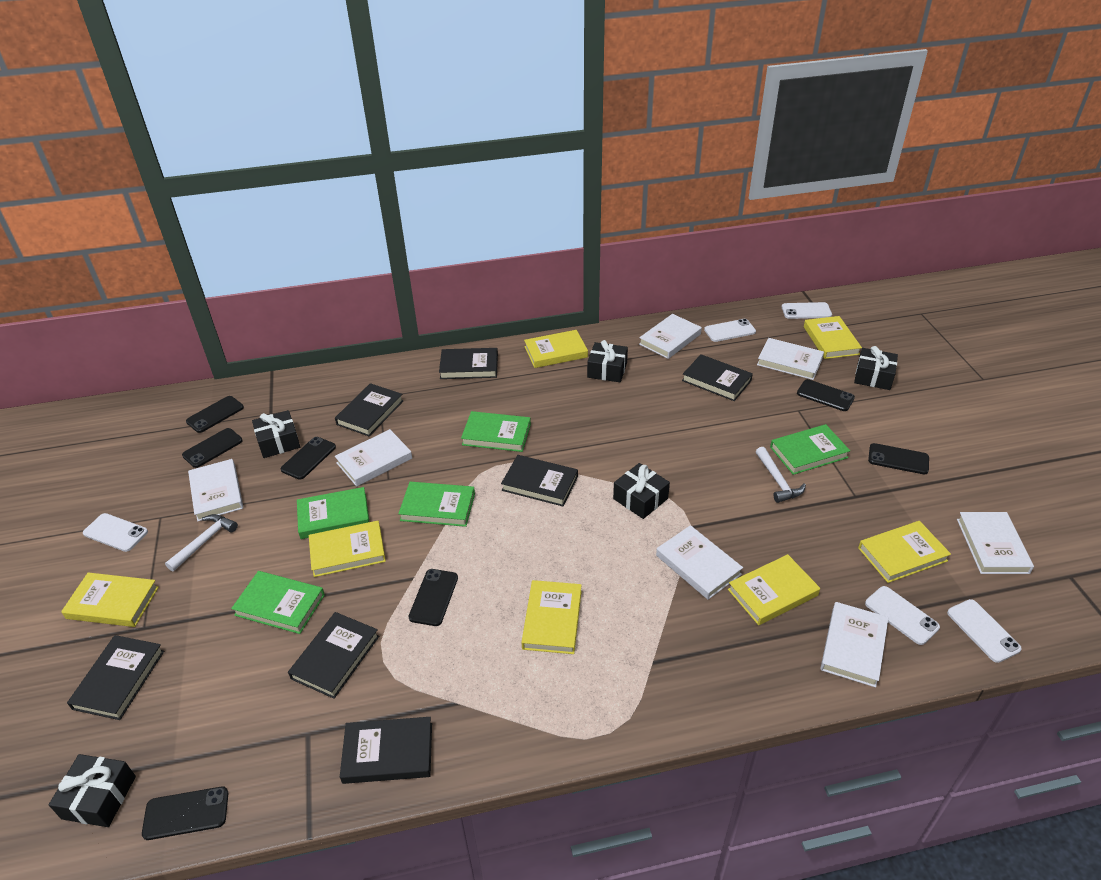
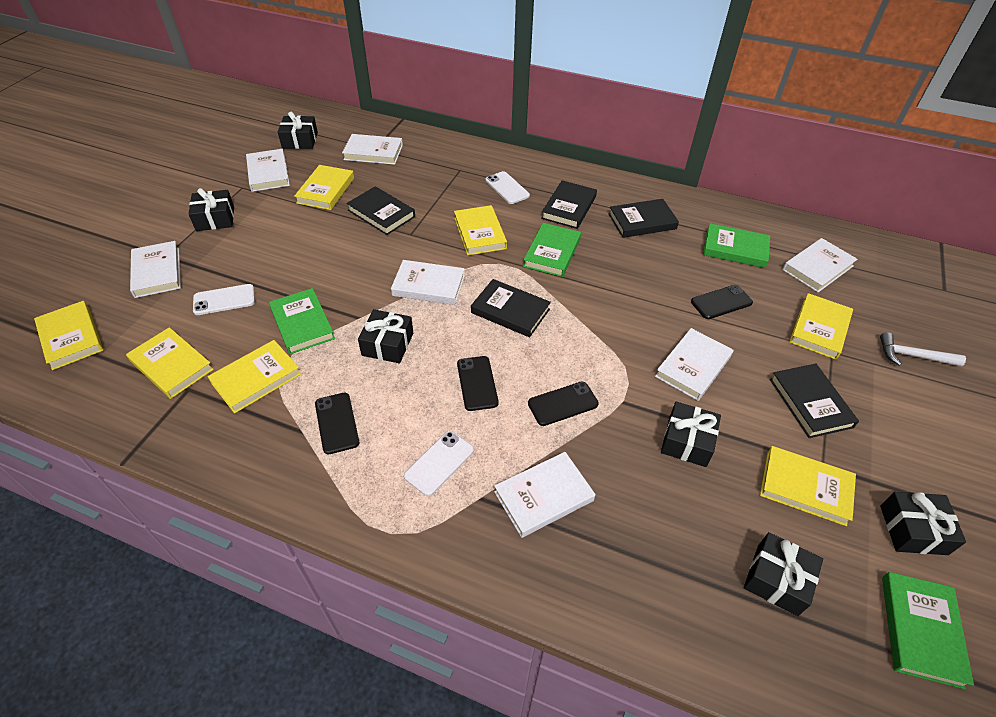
black book: [67,635,164,720] [288,612,379,699] [335,383,404,436] [340,717,432,784] [439,348,498,379] [501,455,578,506] [682,354,753,401] = 7 -> [346,186,415,235] [471,279,551,337] [541,180,597,229] [609,199,679,238] [770,364,859,438] = 5
black gift: [49,754,136,827] [252,410,300,458] [587,340,628,382] [613,463,670,519] [854,346,898,390] = 5 -> [189,188,234,231] [278,112,318,149] [358,309,413,363] [661,402,721,467] [744,532,823,616] [880,492,966,555] = 6
black phone: [142,786,228,840] [182,428,242,468] [186,396,244,433] [281,437,336,480] [409,569,458,626] [797,379,855,411] [868,443,929,474] = 7 -> [315,393,359,454] [457,356,499,411] [528,382,599,426] [691,285,753,319] = 4
green book: [231,571,325,634] [297,487,369,539] [398,482,475,527] [461,411,531,452] [770,424,850,475] = 5 -> [269,288,335,354] [523,223,581,277] [703,223,770,268] [882,572,974,689] = 4
white hammer: [165,514,238,572] [756,447,806,503] = 2 -> [880,332,966,367] = 1
white phone: [83,513,148,552] [704,319,756,342] [782,302,832,319] [865,586,940,645] [947,599,1022,663] = 5 -> [193,284,255,315] [404,431,474,496] [486,171,530,204] = 3

